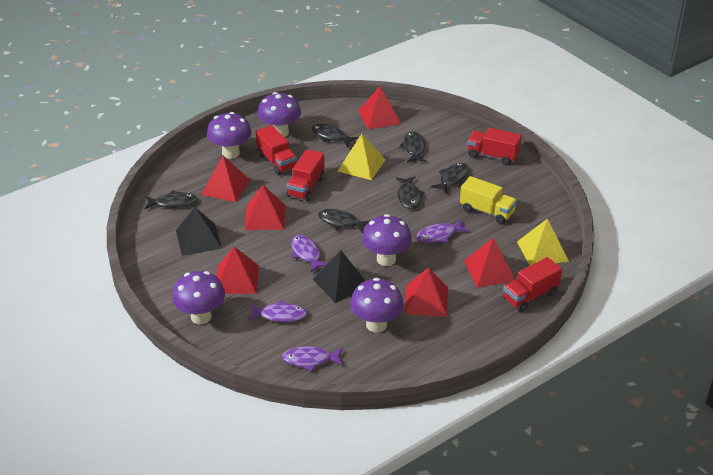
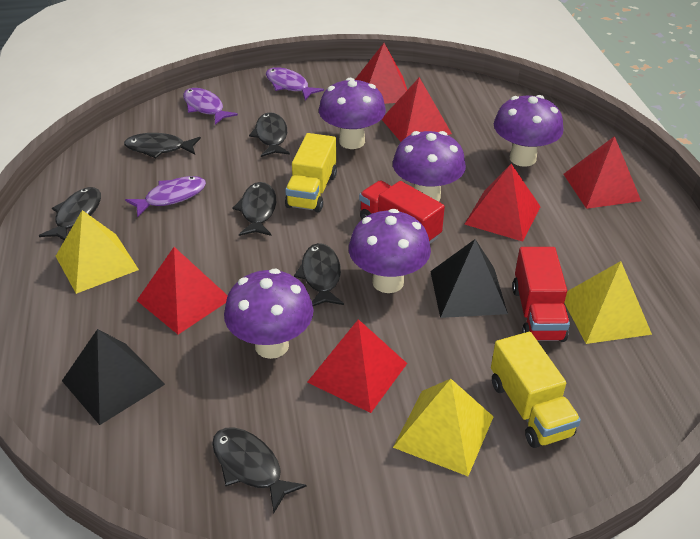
purple fish: [248,300,308,322] [282,346,343,371] [291,235,327,272] [416,219,470,243] = 4 -> [125,176,206,217] [183,88,238,125] [266,67,324,100] = 3
red truck: [256,125,297,175] [287,149,325,201] [467,128,522,165] [503,257,562,312] = 4 -> [359,180,445,244] [512,247,570,342] = 2
yellow pyramid: [338,134,385,180] [517,219,569,266] = 2 -> [56,210,139,294] [393,379,494,476] [564,261,652,344] = 3
yellow truck: [460,176,517,224] = 1 -> [285,133,337,212] [491,332,581,448] = 2

